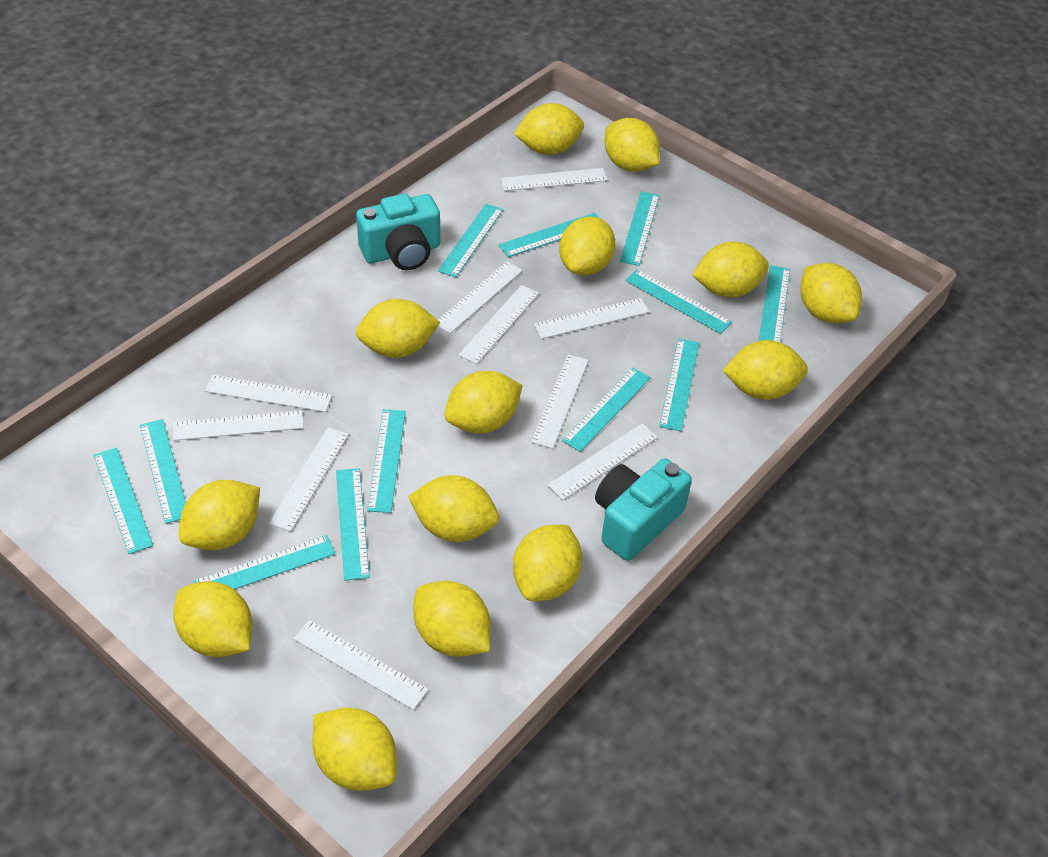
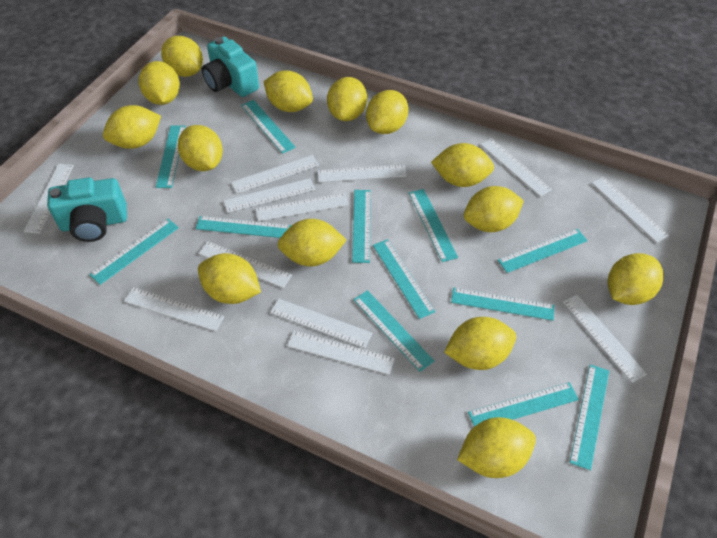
white ruler: [173,410,304,441] [205,375,332,412] [269,427,349,531] [294,620,429,710] [438,261,523,334] [459,285,539,364] [500,168,608,191] [531,354,589,449] [534,298,649,339] [547,423,658,500] = 10 -> [23,164,74,234] [124,287,224,332] [198,241,292,288] [223,178,315,213] [231,155,319,194] [255,193,349,221] [270,298,372,348] [287,330,395,375] [317,165,407,182] [480,138,552,197] [563,295,647,383] [592,177,669,243] = 12

